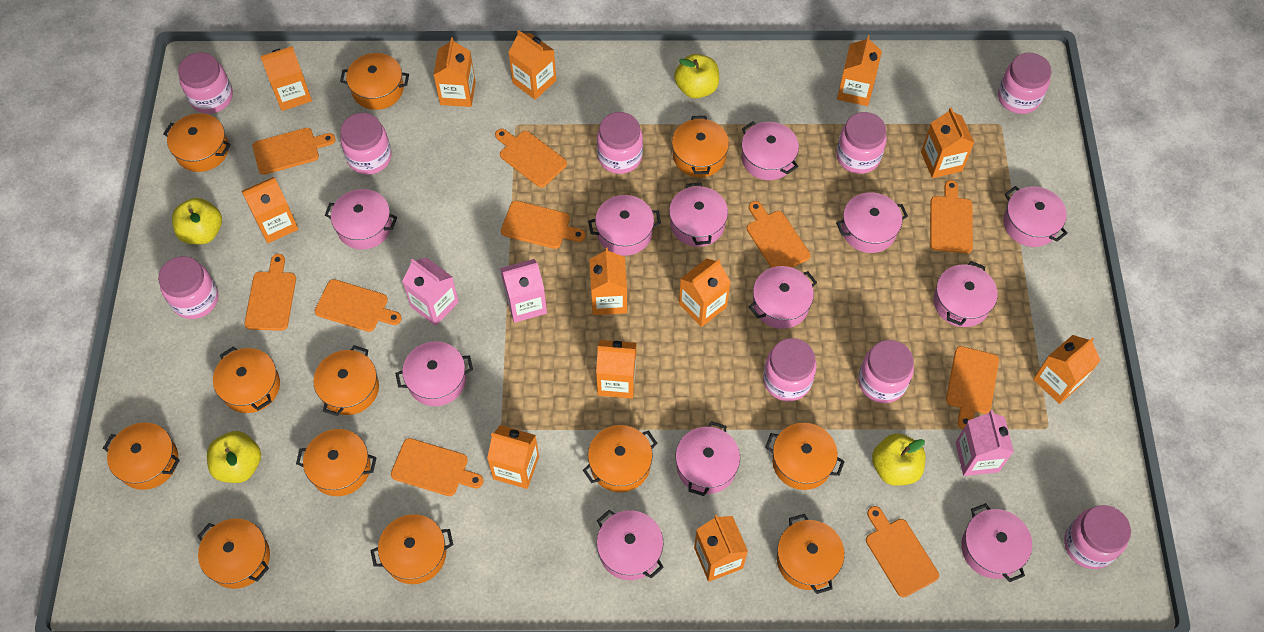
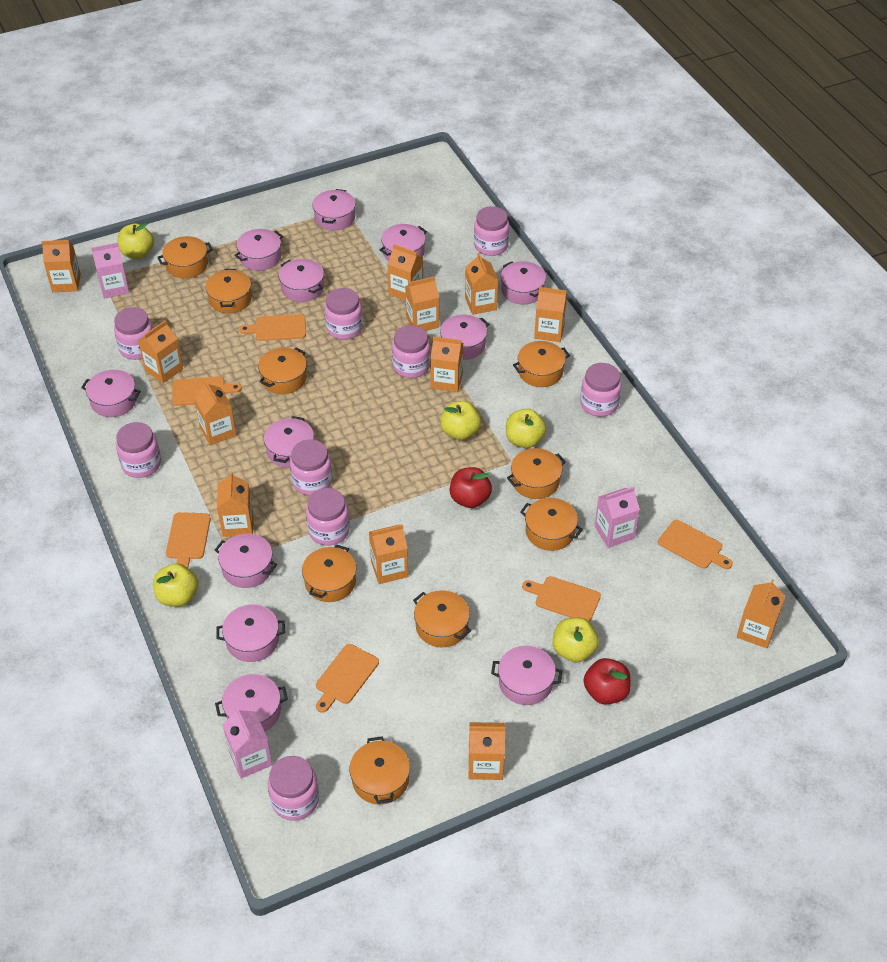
orange cutting board: [244,254,296,331] [253,128,335,175] [315,279,402,332] [391,438,484,496] [495,129,567,187] [501,201,585,249] [747,201,810,268] [866,506,939,597] [930,180,973,253] [946,346,999,429] = 10 -> [166,512,211,568] [172,376,242,406] [239,314,306,341] [316,644,379,713] [522,576,601,622] [658,520,733,569] = 6
orange pot: [103,422,180,490] [163,113,231,172] [198,519,270,589] [213,346,280,413] [296,429,377,496] [314,345,379,416] [340,53,409,110] [370,514,453,584] [583,425,657,492] [672,116,729,177] [765,423,845,490] [777,514,845,594] = 12 -> [157,236,213,279] [205,269,252,313] [258,348,307,394] [302,545,356,602] [350,736,410,805] [413,590,471,647] [507,448,566,499] [513,341,570,387] [520,498,583,551] = 9
red apple: none = 0 -> [450,467,492,508] [584,658,631,705] = 2
yellow apple: [172,198,222,244] [207,431,261,483] [674,54,719,99] [872,434,926,486] = 4 -> [117,223,154,259] [153,563,198,607] [440,401,481,440] [506,409,546,448] [553,617,599,662] = 5

